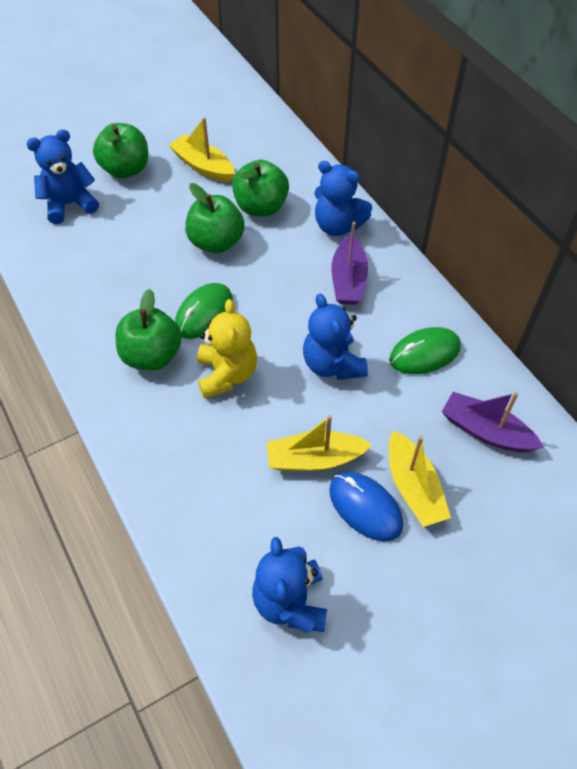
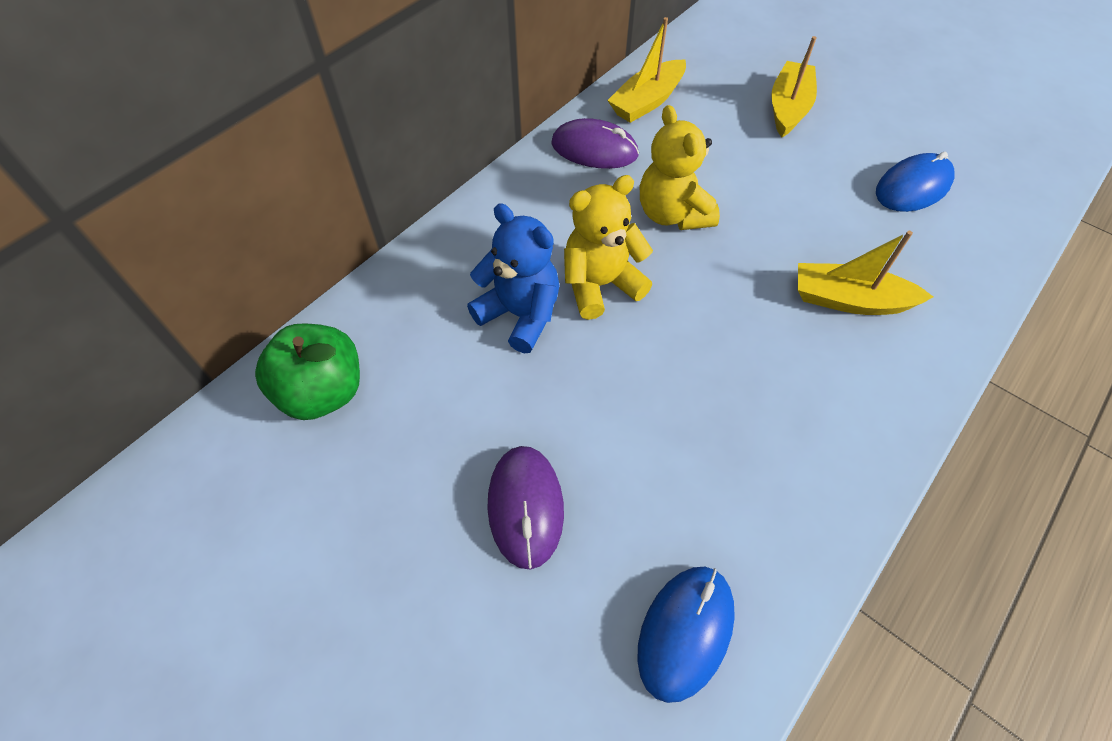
blue mouse: [329,472,403,542] = 1 -> [637,567,735,703] [876,152,954,212] = 2
blue teddy bear: [26,129,99,224] [252,537,327,633] [303,293,368,380] [314,161,372,236] = 4 -> [467,203,560,353] = 1
green apple: [93,123,148,178] [115,289,182,371] [185,183,244,253] [232,160,289,216] = 4 -> [255,323,360,420] = 1
green mouse: [175,283,233,339] [389,327,461,374] = 2 -> none = 0
purple boat: [332,222,368,305] [442,392,544,452] = 2 -> none = 0
purple mouse: none = 0 -> [487,446,564,570] [551,118,639,169] = 2
yellow teddy bear: [197,299,257,398] = 1 -> [564,175,653,320] [640,105,720,230] = 2

